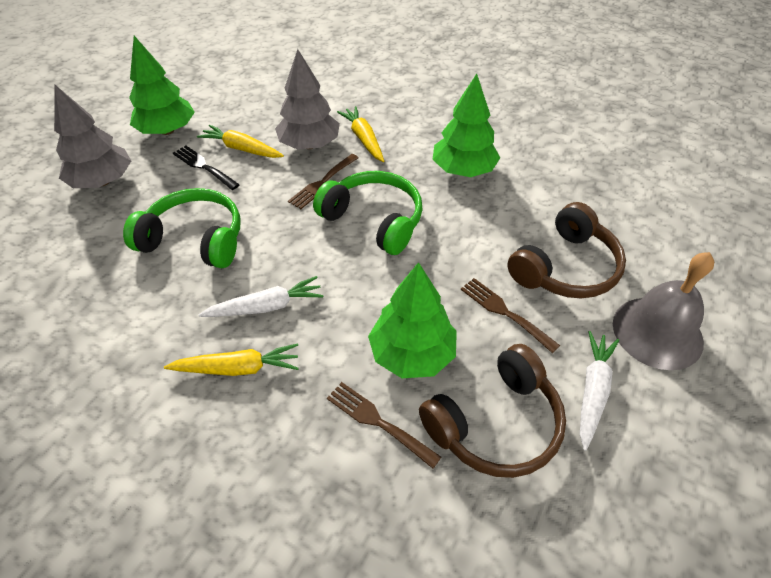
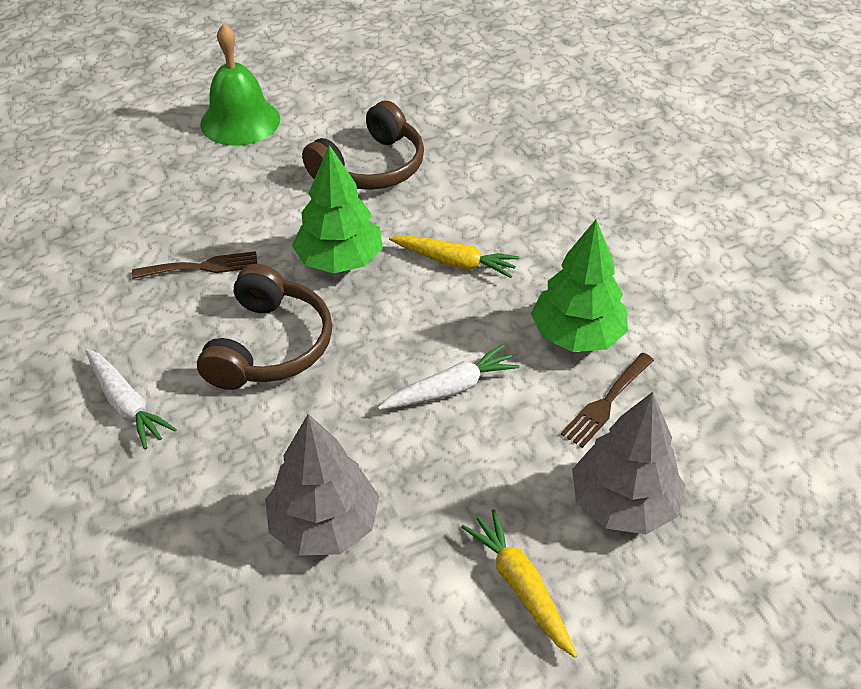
black fork: [173,146,240,190] = 1 -> none = 0
brown fork: [288,154,359,209] [327,382,441,469] [461,278,560,353] = 3 -> [132,251,257,279] [561,353,654,448] = 2
green bell: none = 0 -> [200,24,280,146] = 1
green headphones: [123,188,240,268] [313,171,423,255] = 2 -> none = 0
green tree: [129,36,195,135] [368,262,457,378] [432,73,500,177] = 3 -> [292,145,383,273] [531,219,628,352] = 2
grey bell: [613,252,715,370] = 1 -> none = 0
yellow carrot: [164,343,299,376] [197,125,284,158] [337,106,384,162] = 3 -> [389,235,519,278] [461,509,577,658] = 2

